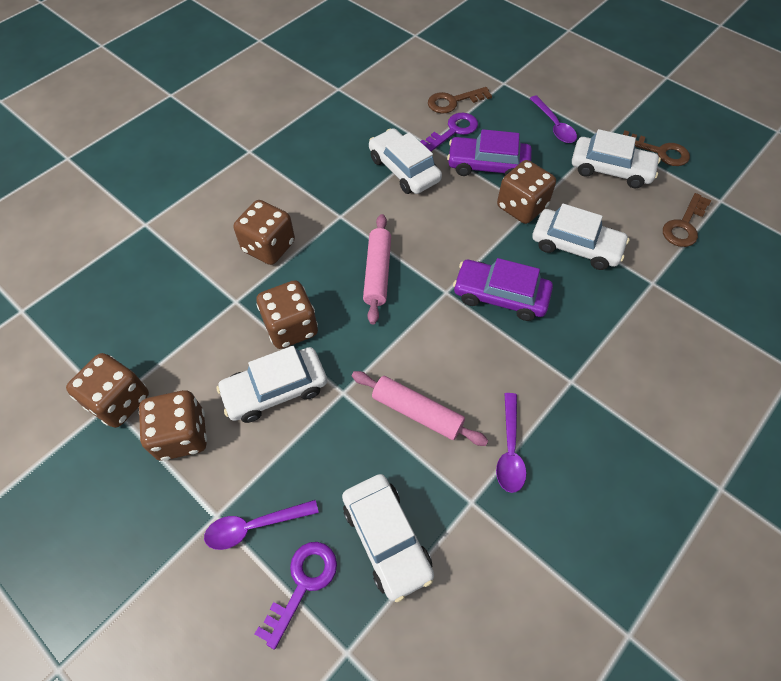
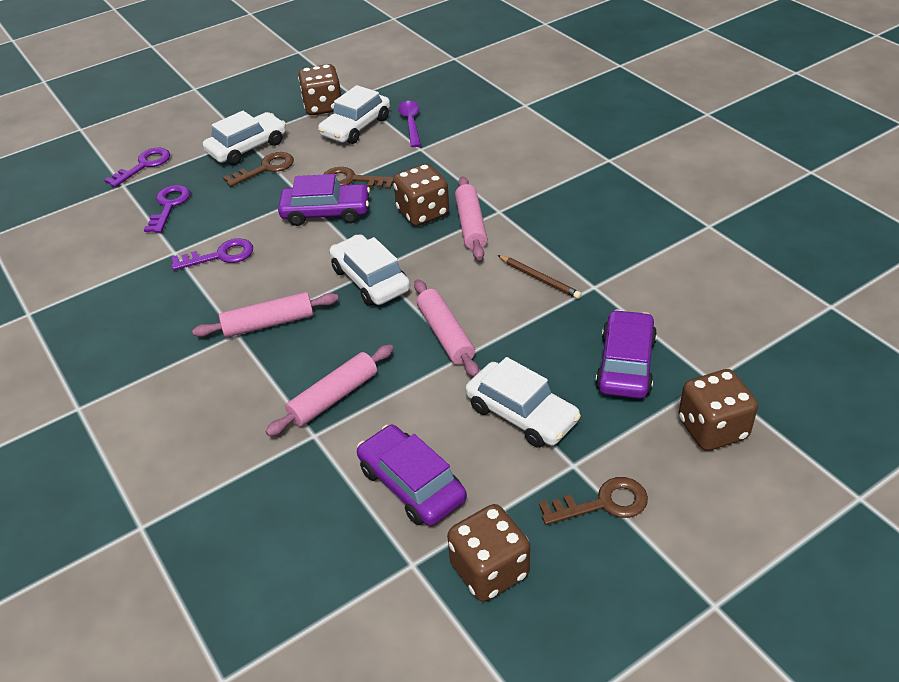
brown dice: [66,353,149,428] [139,390,207,461] [234,200,295,265] [256,280,318,349] [497,160,556,224] = 5 -> [298,64,341,115] [393,164,449,226] [447,504,530,602] [678,369,758,451] = 4
brown pencil: none = 0 -> [497,255,581,299] = 1
pink rolling pin: [352,371,488,446] [363,214,391,324] = 2 -> [192,292,339,338] [266,344,394,436] [414,279,479,377] [455,176,487,260] = 4
purple car: [447,129,532,176] [453,258,553,321] = 2 -> [278,174,370,226] [357,425,467,526] [595,310,657,399] = 3
purple key: [255,542,337,649] [420,113,478,151] = 2 -> [104,148,170,187] [144,185,190,233] [171,238,253,270] = 3
purple spoon: [204,500,319,550] [496,393,527,493] [530,96,577,143] = 3 -> [398,101,421,147] = 1
white car: [216,346,327,423] [342,474,434,602] [369,128,442,194] [532,204,629,270] [572,129,661,188] = 5 -> [203,111,286,165] [318,85,390,144] [329,234,410,306] [465,357,581,448] = 4

